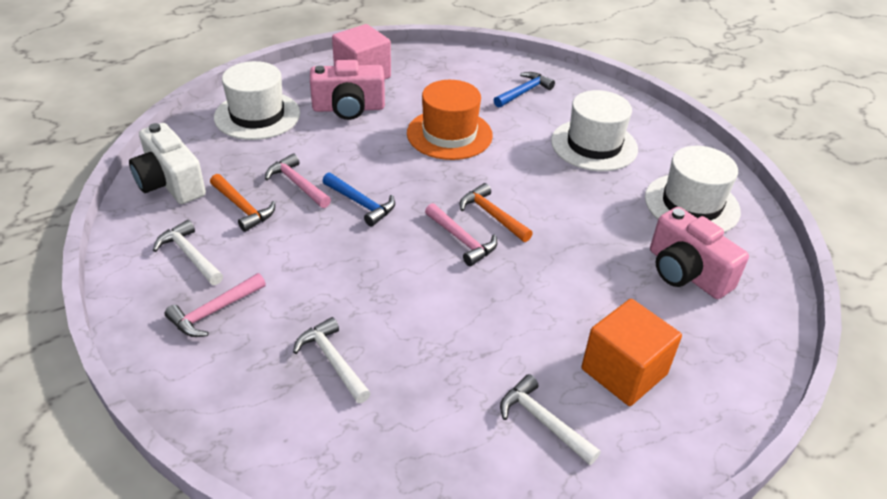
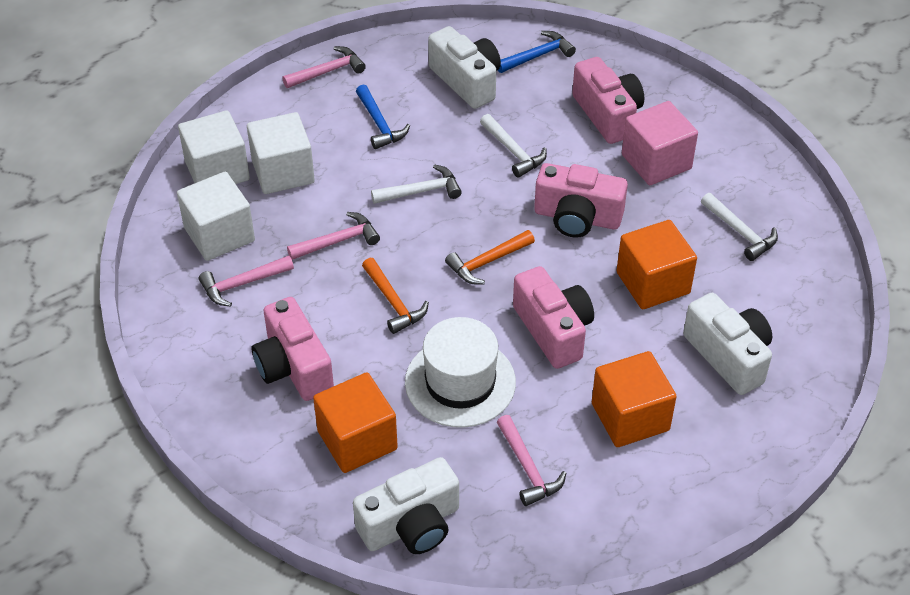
orange cube: [581,299,682,406] = 1 -> [313,372,398,473] [592,351,677,447] [616,220,697,309] = 3
orange hat: [407,80,493,160] = 1 -> none = 0
pink camera: [310,60,385,120] [650,207,749,299] = 2 -> [251,297,334,401] [513,266,594,369] [534,163,628,238] [572,57,644,144] = 4
pink hammer: [165,273,266,337] [265,153,331,208] [425,203,497,266] = 3 -> [199,255,294,307] [282,46,366,88] [287,212,380,260] [496,415,566,506] = 4
white camera: [129,123,206,204] = 1 -> [353,457,459,554] [428,26,501,109] [683,293,772,395] = 3
white cube: none = 0 -> [177,172,255,261] [178,110,250,184] [247,112,315,194] = 3
white hat: [214,61,300,140] [551,90,638,171] [645,146,741,233] = 3 -> [405,317,516,428] = 1

